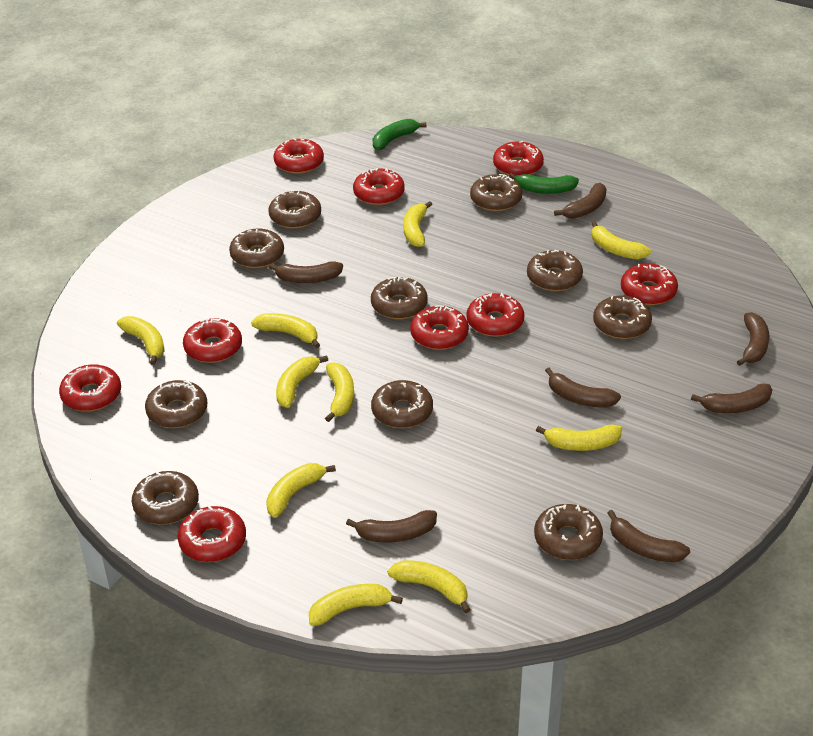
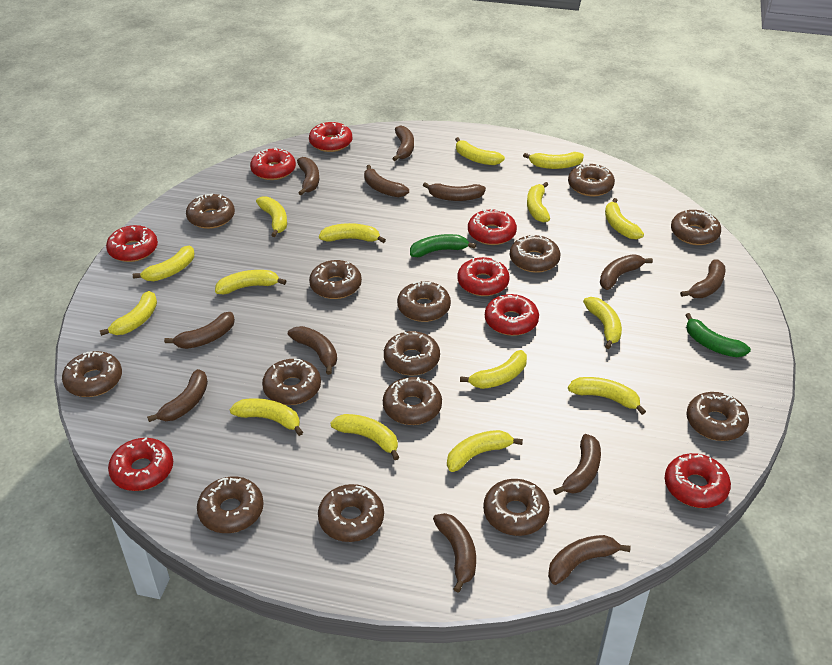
brown banana: [268,261,343,283] [346,510,437,543] [545,368,621,407] [554,183,606,219] [608,510,690,562] [691,383,772,413] [737,312,769,366] = 7 -> [147,369,208,422] [164,312,235,349] [288,326,337,375] [297,157,319,196] [364,165,409,197] [392,125,414,161] [423,182,486,201] [433,513,476,593] [548,535,631,585] [553,434,601,495] [600,254,653,290] [680,259,725,298] = 12
brown donut: [132,471,199,525] [145,380,207,428] [229,229,284,268] [268,191,321,229] [371,277,428,319] [371,380,433,428] [470,174,522,211] [527,250,583,291] [534,504,603,560] [593,296,652,339] = 10 -> [62,351,122,397] [186,194,235,229] [197,476,264,533] [262,359,321,405] [309,260,362,299] [318,484,384,542] [383,377,442,425] [384,331,440,375] [397,281,451,322] [483,479,550,536] [510,235,561,273] [568,163,615,196] [671,210,721,245] [687,392,749,441] = 14
red donut: [59,364,121,411] [177,506,246,562] [183,318,242,363] [273,138,324,174] [353,168,405,205] [410,305,469,350] [466,293,525,337] [493,141,544,176] [621,263,678,305] = 9 -> [106,225,158,262] [108,438,173,491] [250,147,296,180] [309,122,352,152] [457,257,510,296] [468,209,517,245] [485,294,539,336] [665,453,731,508] = 8
yellow banana: [117,316,165,365] [251,313,320,348] [266,463,336,518] [276,355,328,408] [309,584,403,626] [325,362,354,422] [388,560,471,613] [404,201,432,247] [536,424,622,451] [591,221,651,260] = 10 -> [100,291,157,336] [133,246,194,281] [215,270,286,294] [230,398,303,436] [256,196,287,237] [319,223,386,243] [330,414,400,460] [447,430,523,472] [455,137,505,165] [460,350,527,389] [523,152,584,169] [527,182,550,223] [568,377,646,415] [583,297,622,349] [605,198,644,239] = 15

